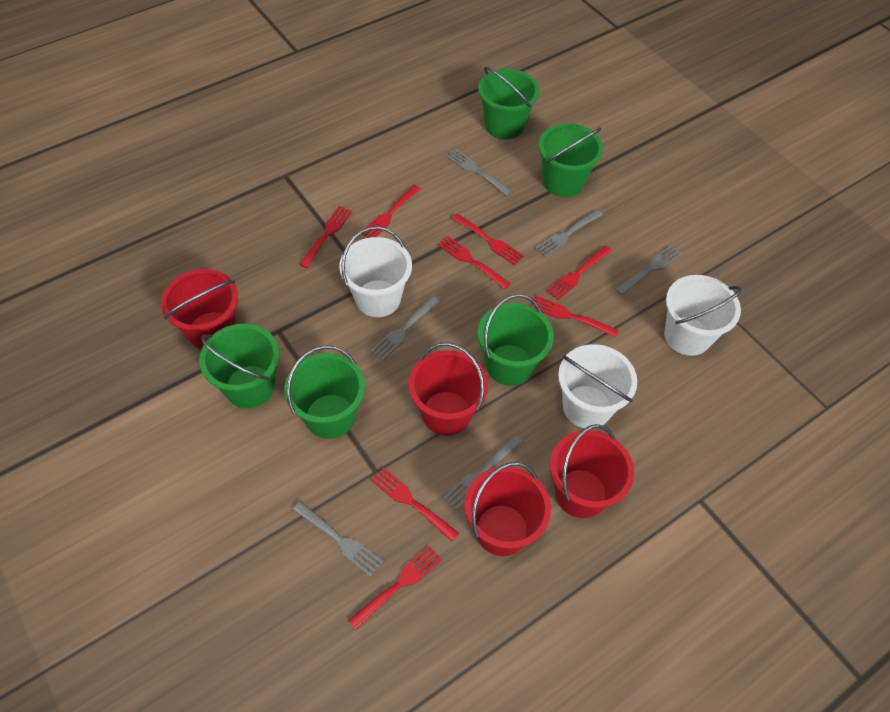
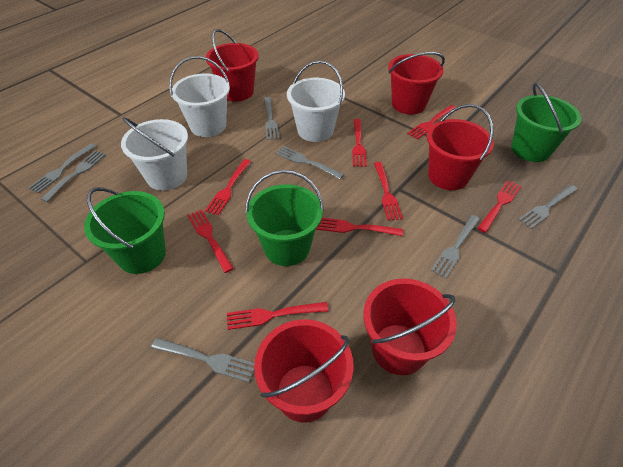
green bucket: [199,324,279,408] [284,345,365,439] [477,294,554,386] [478,67,540,139] [538,124,603,197] = 5 -> [84,187,166,274] [245,170,324,266] [511,83,581,162] = 3
grey fork: [293,501,383,577] [370,296,440,361] [443,435,523,510] [446,149,512,196] [535,209,603,257] [616,245,682,295] = 6 -> [28,144,96,193] [41,151,106,202] [151,338,255,382] [264,97,280,140] [275,146,344,179] [431,215,480,279] [518,185,578,229] = 7
red bucket: [161,269,238,350] [409,342,488,435] [464,462,551,556] [550,424,634,518] = 4 -> [206,29,259,102] [254,319,354,423] [363,278,457,375] [388,52,445,114] [427,104,494,190] = 5

